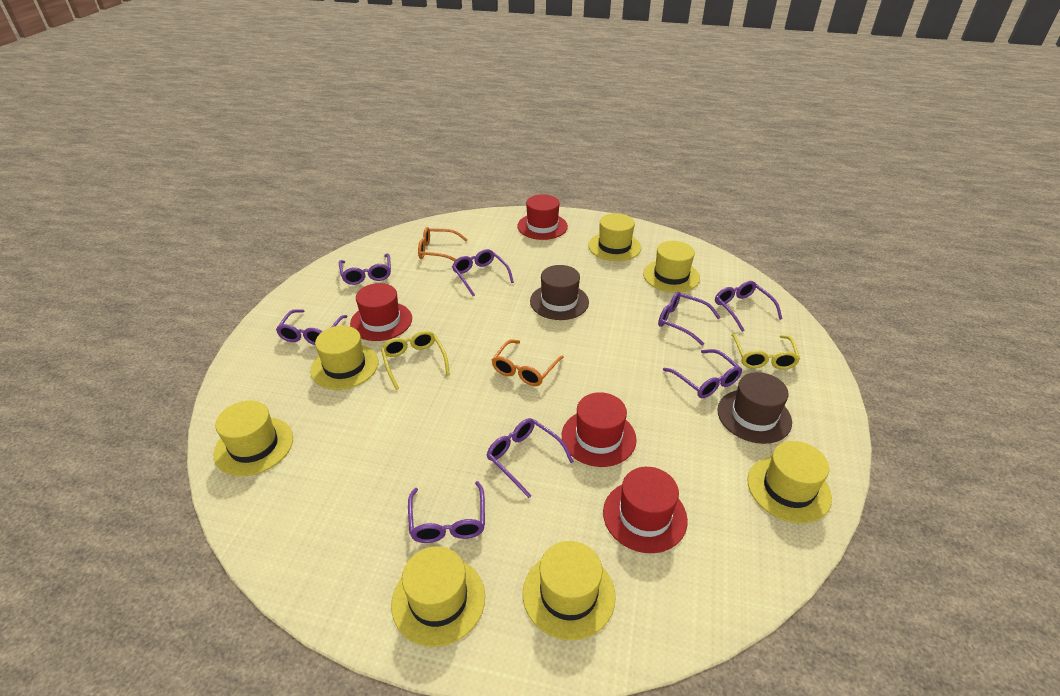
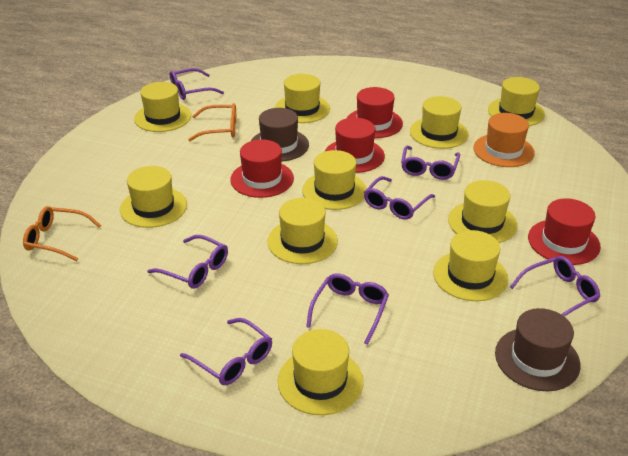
orange hat: none = 0 -> [473,113,535,167] = 1
purple glasses: [276,309,348,345] [339,253,391,285] [408,481,485,543] [452,249,514,296] [487,418,574,498] [658,291,721,346] [663,349,742,398] [715,281,782,332] = 8 -> [147,235,228,289] [170,68,224,100] [180,318,272,385] [306,273,389,345] [364,176,435,220] [401,146,460,180] [510,256,600,317] = 7
yellow glasses: [381,331,450,390] [731,333,800,370] = 2 -> none = 0
yellow hat: [214,401,293,476] [310,326,378,390] [391,546,485,647] [523,541,616,640] [588,213,641,261] [643,241,700,293] [747,441,832,523] = 7 -> [120,166,187,228] [134,82,191,132] [267,198,338,264] [275,74,330,123] [278,329,363,415] [302,150,367,210] [410,96,468,149] [433,230,508,301] [448,180,517,243] [488,77,545,126] = 10

